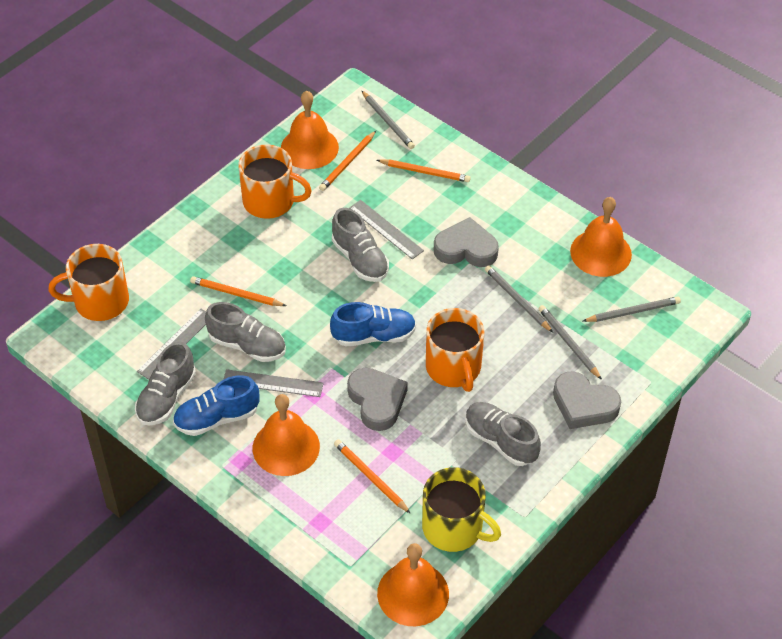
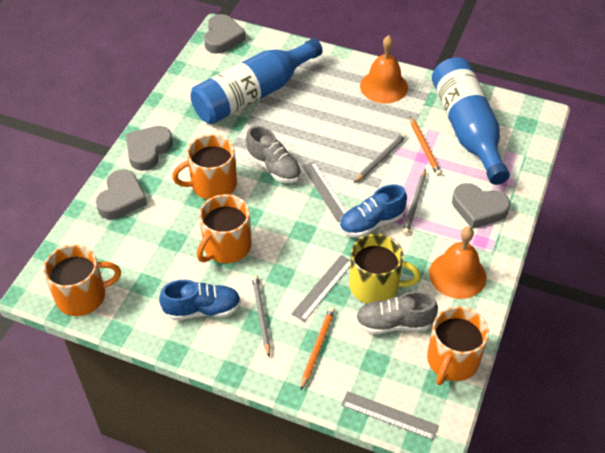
blue bottle: none = 0 -> [190,38,323,124] [432,57,510,185] = 2
grey heart: [347,368,408,431] [434,217,499,267] [553,371,621,429] = 3 -> [96,170,147,219] [126,126,173,171] [204,14,246,54] [452,183,510,229] = 4
grey pencil: [361,90,415,149] [485,265,553,332] [538,305,602,380] [583,297,681,322] = 4 -> [252,275,271,357] [354,133,406,183] [403,169,426,235] = 3
grey shoe: [135,342,196,425] [205,302,286,362] [332,208,389,282] [465,402,541,466] = 4 -> [246,126,301,183] [356,291,438,334] = 2
orange bell: [253,394,320,476] [281,91,339,169] [377,543,449,626] [570,197,632,277] = 4 -> [360,35,408,103] [429,226,487,299] = 2
orange mug: [48,244,129,321] [238,144,312,219] [426,308,484,392] = 3 -> [43,245,121,316] [172,134,237,199] [197,194,252,263] [427,306,489,385] = 4
orange pencil: [190,276,286,306] [319,131,376,191] [334,439,411,514] [377,160,471,182] = 4 -> [301,307,335,390] [410,116,442,176] = 2

